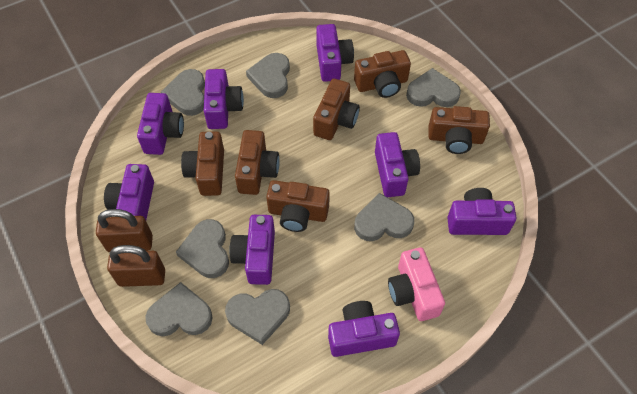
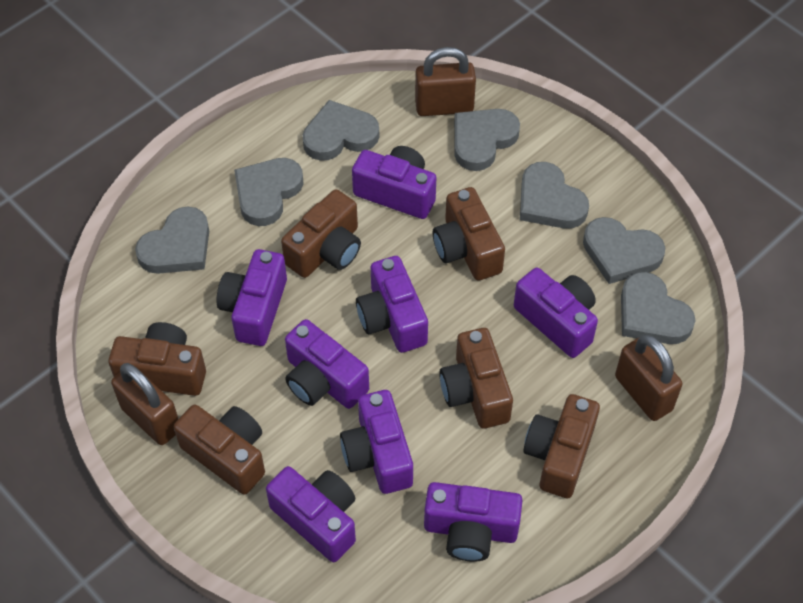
brown padlock: [96,209,153,252] [107,245,165,287] = 2 -> [111,363,178,445] [415,47,476,116] [615,335,682,421] = 3
pink camera: [388,247,445,321] = 1 -> none = 0

